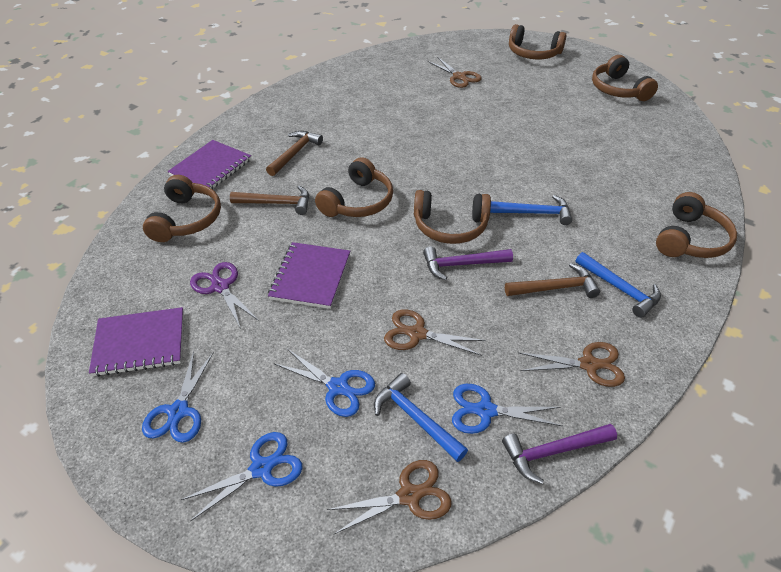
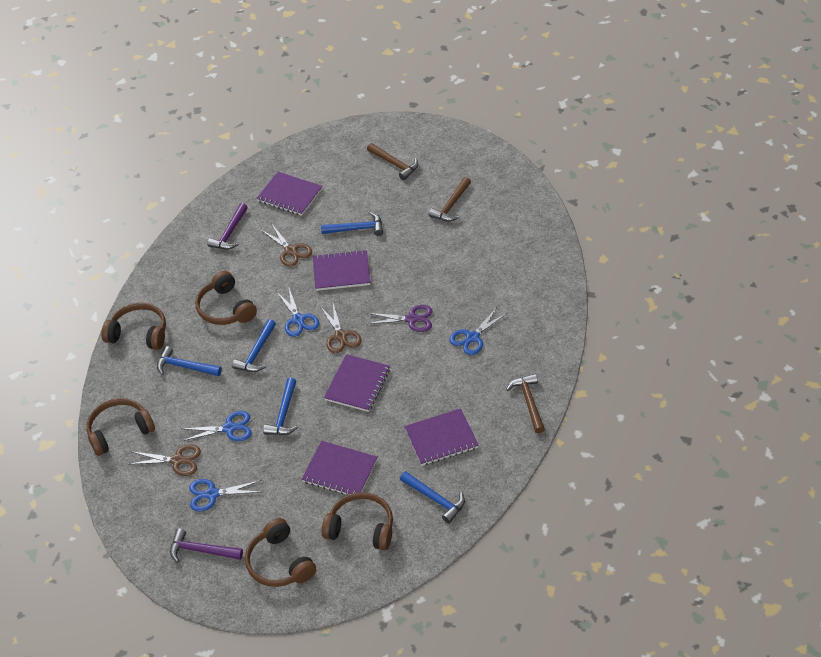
blue hammer: [374,373,468,462] [490,195,572,225] [576,252,661,318] = 3 -> [157,346,222,376] [232,319,276,372] [263,378,298,435] [321,212,383,236] [400,471,465,523] = 5
brown headphones: [143,175,221,242] [315,157,393,217] [414,190,491,244] [509,24,566,59] [592,55,658,101] [656,192,737,258] = 6 -> [86,398,155,456] [101,303,166,350] [195,271,257,325] [245,518,316,587] [322,492,393,550] = 5
brown scissors: [327,460,452,534] [384,309,486,356] [427,57,482,88] [519,342,625,387] = 4 -> [130,444,201,476] [261,223,312,267] [320,303,361,353] = 3
purple notebook: [89,307,184,377] [168,140,251,190] [268,242,350,309] = 3 -> [256,172,323,216] [302,441,378,495] [313,250,370,291] [324,354,390,412] [404,408,479,466] = 5

